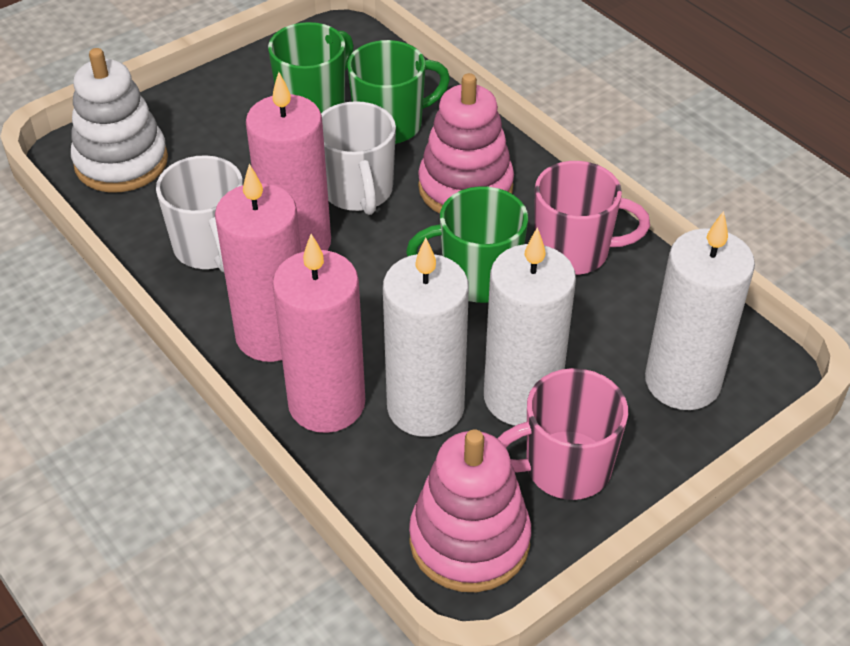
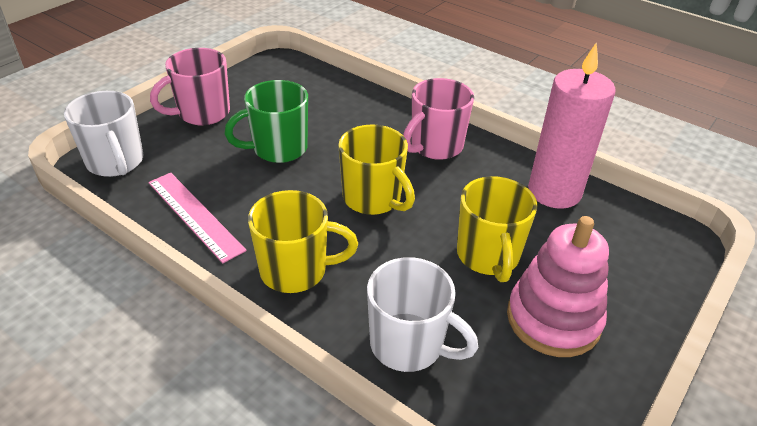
green mug: [268,22,354,113] [347,40,450,144] [406,186,528,303] = 3 -> [224,80,308,163] = 1
pink candle: [215,164,301,362] [246,72,331,252] [272,234,365,433] = 3 -> [528,42,616,209] = 1
pink ruler: none = 0 -> [148,173,247,263] = 1
pink stacking toy: [409,429,531,592] [418,73,514,214] = 2 -> [507,216,609,357] = 1
white candle: [383,238,469,437] [484,227,576,426] [645,211,755,410] = 3 -> none = 0
white stacking toy: [71,48,168,192] = 1 -> none = 0
yellow mug: none = 0 -> [248,190,358,293] [338,125,415,215] [457,176,537,282] = 3

